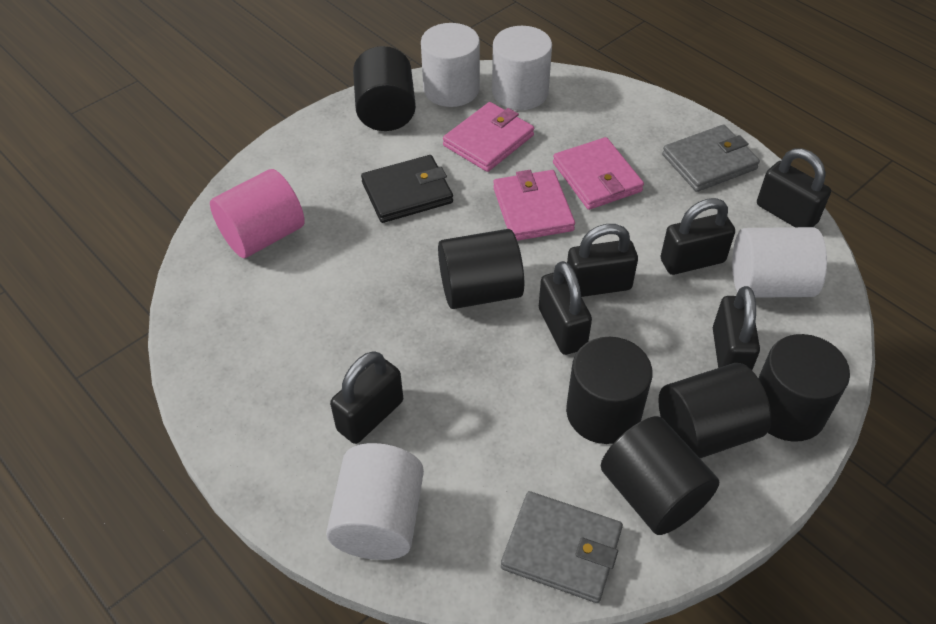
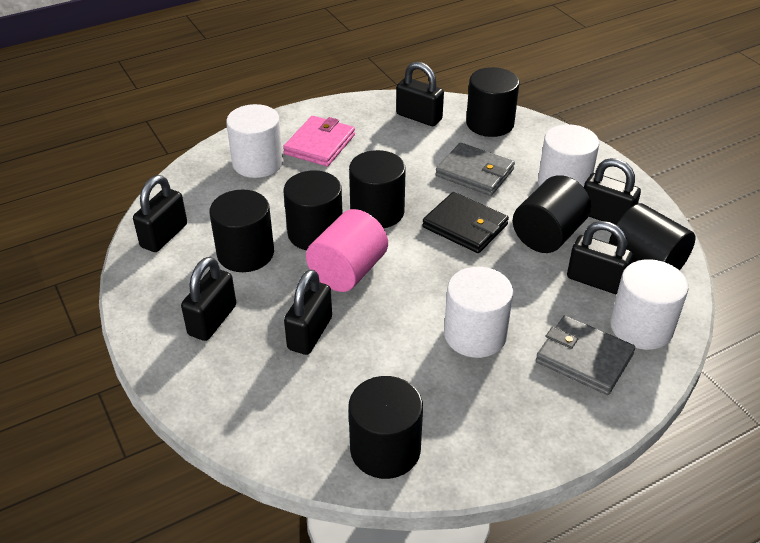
black cylinder: [353,46,416,131] [438,229,524,309] [566,337,653,444] [601,416,719,535] [658,363,771,458] [758,334,850,442] = 6 -> [209,189,274,272] [284,170,343,250] [348,376,423,479] [349,150,406,228] [466,67,520,137] [513,175,591,253] [609,203,696,271] = 7
pink wallet: [443,102,534,172] [493,170,575,241] [553,137,644,210] = 3 -> [283,116,355,166] = 1

